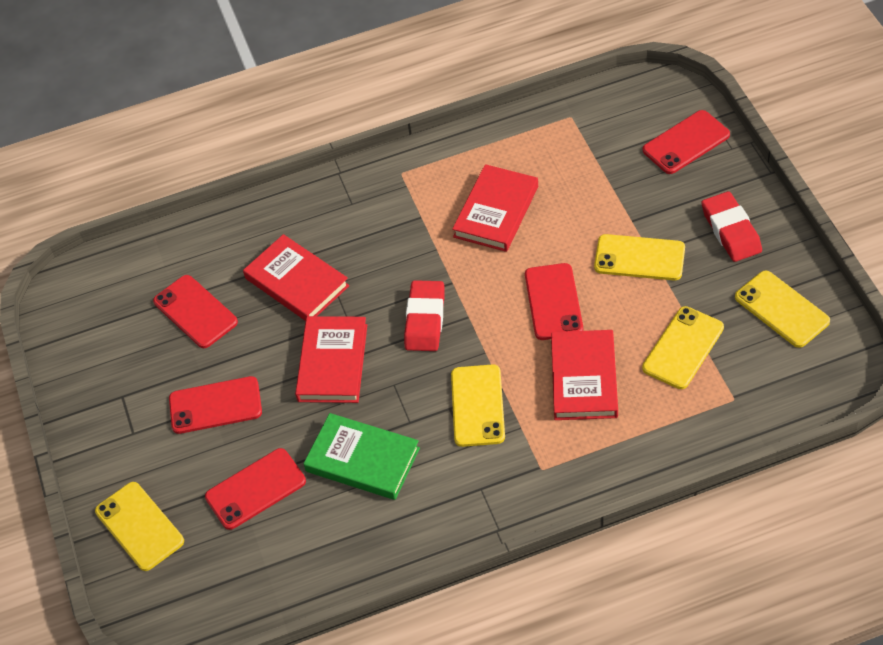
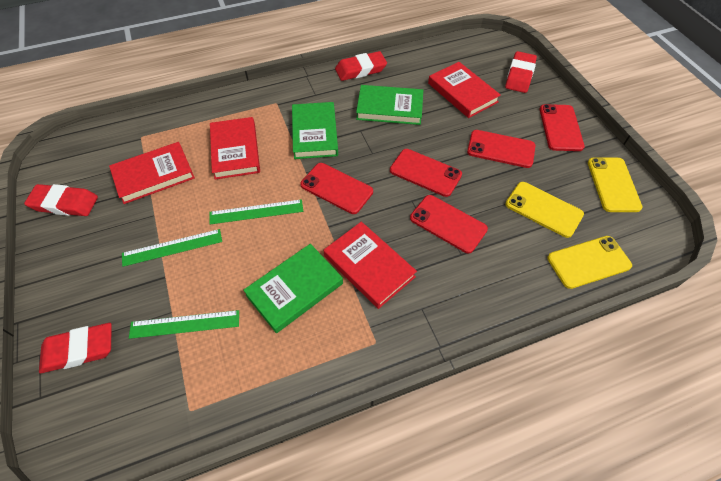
green book: [304,413,420,500] = 1 -> [243,244,343,333] [292,102,338,159] [356,85,423,125] = 3
green ruler: none = 0 -> [122,229,222,267] [129,310,239,339] [209,199,303,224] = 3
red eraser: [404,280,445,351] [701,191,762,262] = 2 -> [24,184,98,216] [39,323,112,373] [335,51,387,81] [505,51,537,93] = 4
yellow phone: [95,482,184,571] [451,364,505,447] [594,234,685,281] [642,306,724,389] [735,271,830,348] = 5 -> [505,182,584,238] [547,236,632,289] [588,158,643,212] = 3

